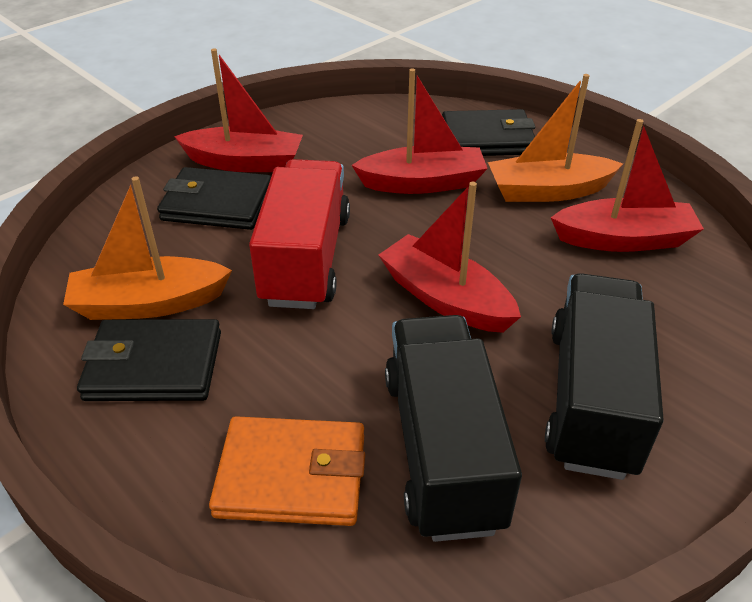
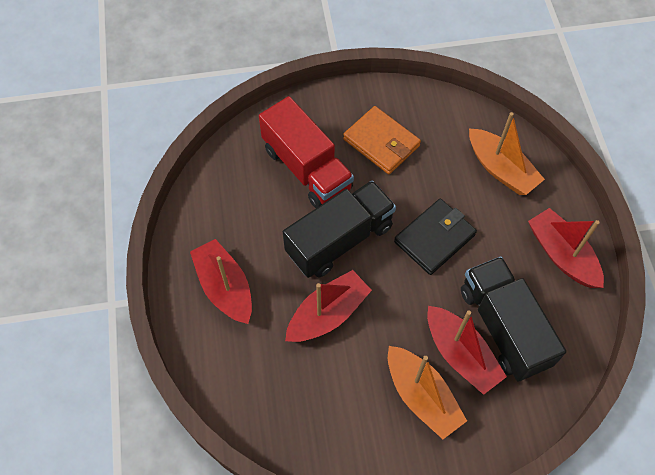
black wallet: [77,319,221,401] [157,167,271,230] [442,109,536,156] = 3 -> [394,199,477,275] = 1

